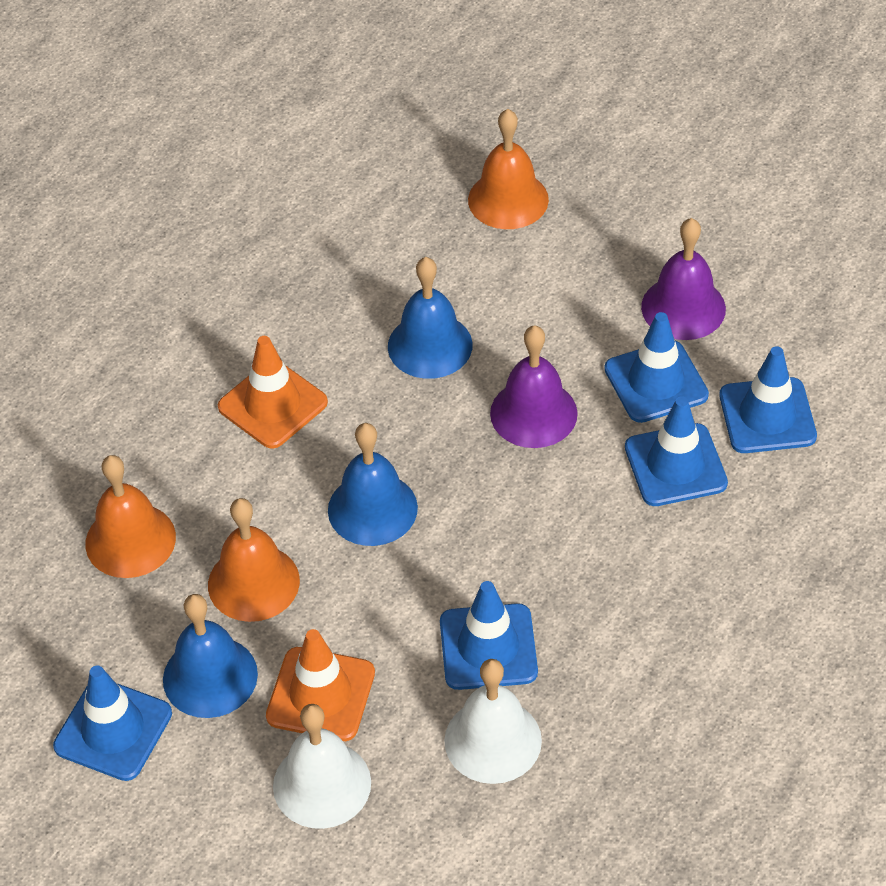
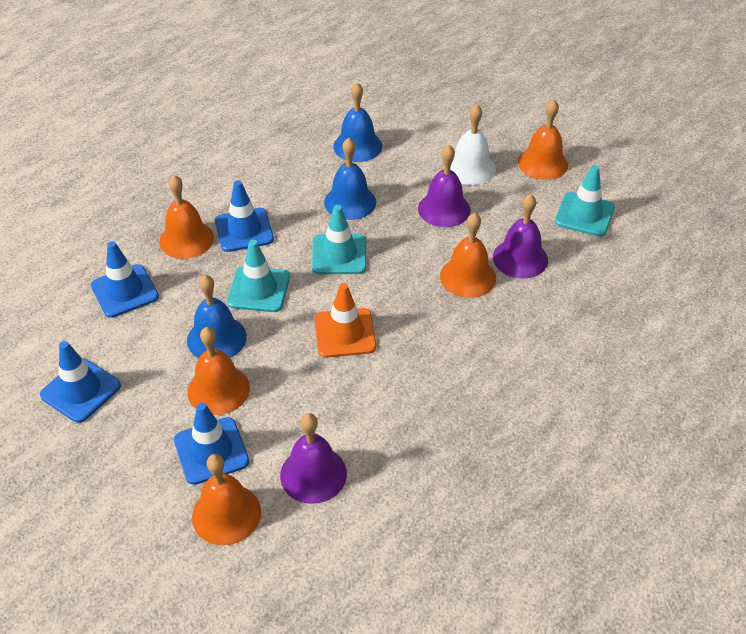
blue traffic cone: [53,666,172,781] [440,581,538,690] [604,312,709,423] [625,396,728,506] [719,346,817,453] = 5 -> [40,341,121,423] [91,241,159,318] [174,402,249,485] [215,180,274,252] = 4
orange bell: [85,455,176,578] [208,498,300,622] [468,109,549,229] = 3 -> [159,175,214,259] [187,327,250,415] [192,454,261,545] [440,213,496,298] [518,99,568,180] = 5
orange traffic cone: [218,336,328,449] [266,629,375,741] = 2 -> [314,283,376,358] = 1
purple bell: [490,325,578,448] [641,218,726,340] = 2 -> [280,413,347,504] [418,145,471,227] [493,194,548,279] = 3
turquoise traffic cone: none = 0 -> [227,240,290,312] [312,205,366,274] [555,165,615,237] = 3
white bell: [273,704,371,829] [444,659,542,784] = 2 -> [450,104,496,185] = 1

